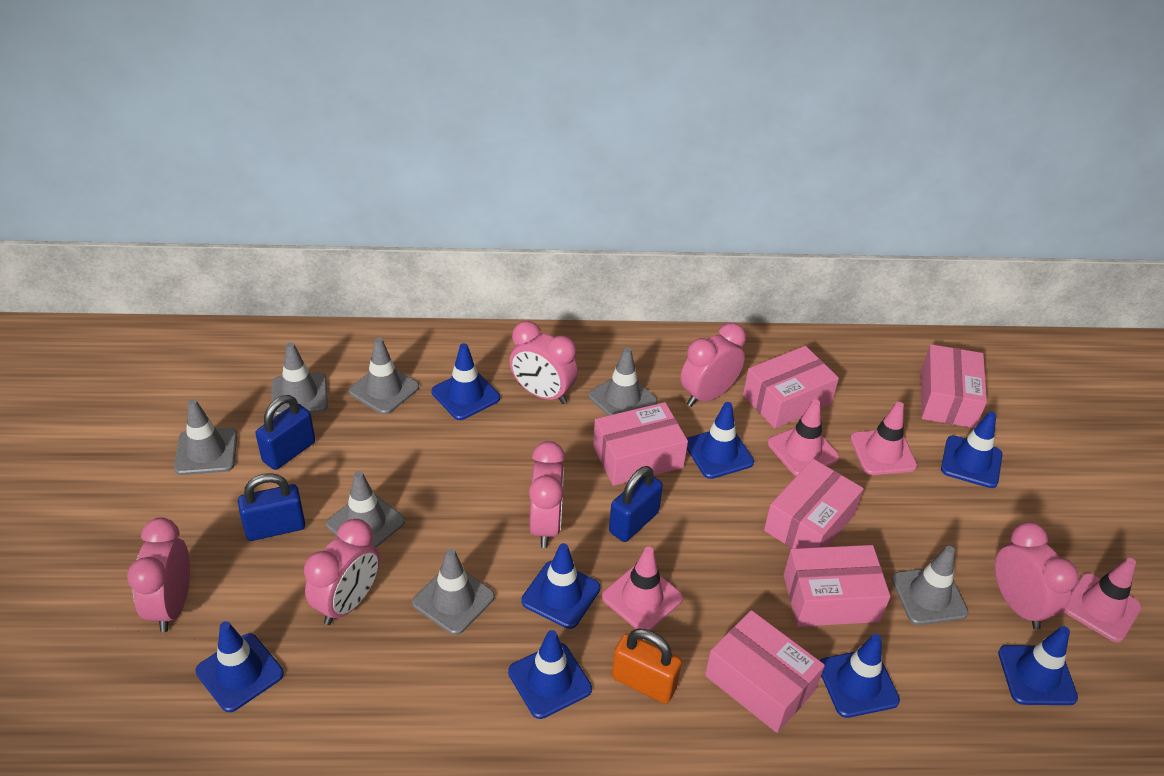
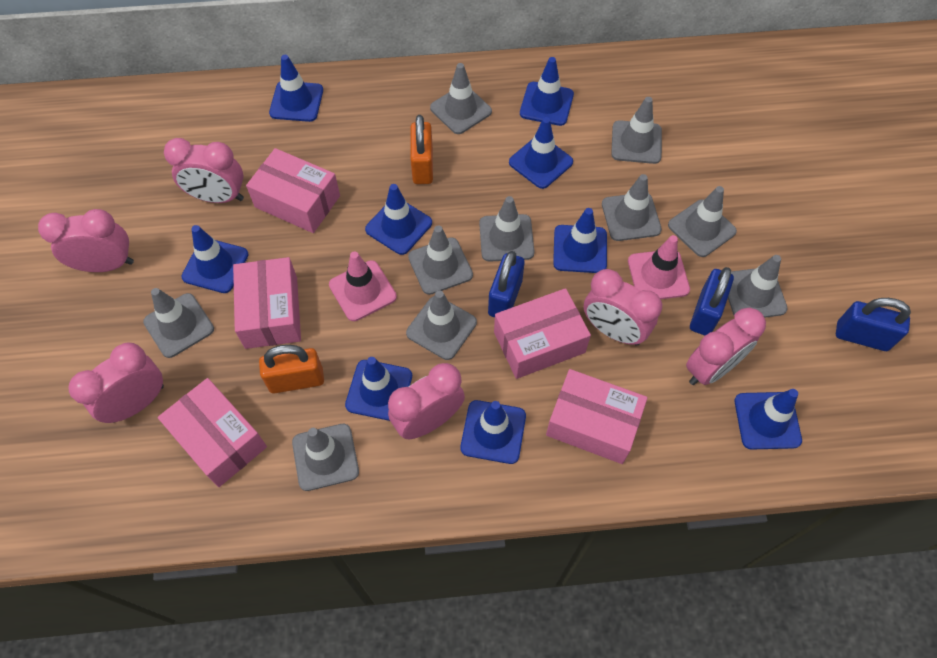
blue traffic cone: [195,621,284,712] [432,343,500,420] [508,630,592,719] [521,543,600,629] [687,402,754,479] [820,634,900,718] [941,412,1002,488] [998,626,1078,705] = 8 -> [181,225,249,293] [269,55,323,122] [345,357,412,421] [365,184,432,255] [460,400,526,464] [509,117,573,189] [520,57,574,126] [553,208,607,273] [734,389,802,450] = 9
grey traffic cone: [174,399,237,475] [272,342,328,416] [326,471,405,548] [349,338,419,415] [412,548,495,635] [588,347,657,416] [891,546,969,625] = 7 -> [143,288,214,358] [292,424,359,491] [406,290,477,360] [408,226,473,295] [430,63,492,134] [479,196,535,262] [602,174,662,241] [611,97,662,164] [668,186,737,257] [728,255,788,318] = 10
orange padlock: [612,629,682,704] = 1 -> [259,345,324,394] [410,115,433,184] = 2
pink box: [593,402,688,486] [705,610,825,733] [743,346,839,429] [764,459,864,549] [784,545,890,627] [921,344,987,428] = 6 -> [158,378,267,487] [233,257,301,349] [246,148,340,233] [494,288,591,379] [546,369,648,464] = 5
pink traffic cone: [602,547,683,631] [768,399,839,476] [850,402,917,475] [1064,558,1142,643] = 4 -> [329,251,397,321] [628,235,690,299] = 2

